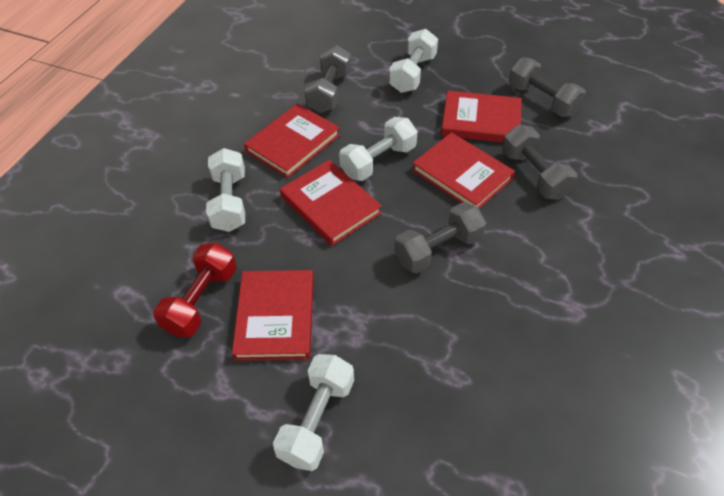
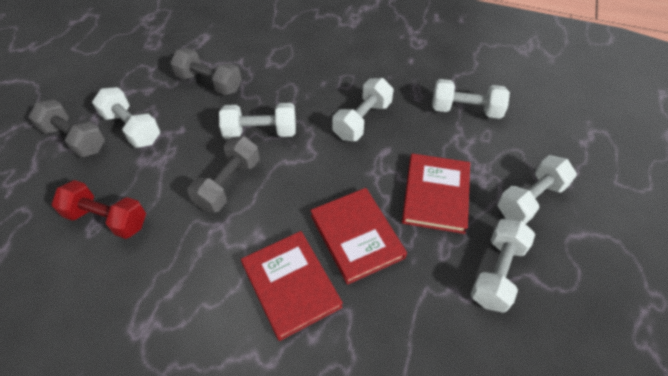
grey dumbbell: [305,45,351,113] [394,202,486,273] [502,125,577,200] [509,58,586,117] = 4 -> [29,99,105,157] [170,48,242,95] [188,136,260,213] = 3
red book: [232,270,314,361] [244,103,340,178] [280,160,382,246] [412,132,515,209] [441,91,522,143] = 5 -> [241,231,343,341] [310,188,407,285] [402,153,470,234] = 3
white dumbbell: [206,148,245,232] [273,354,354,471] [339,117,418,181] [389,29,438,93] = 4 -> [92,87,160,148] [219,103,296,139] [333,78,393,141] [432,79,510,119] [471,219,535,313] [498,155,577,224] = 6

